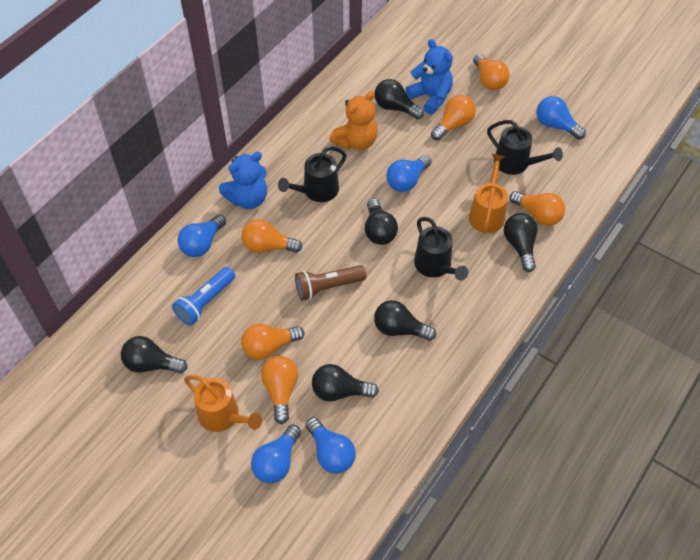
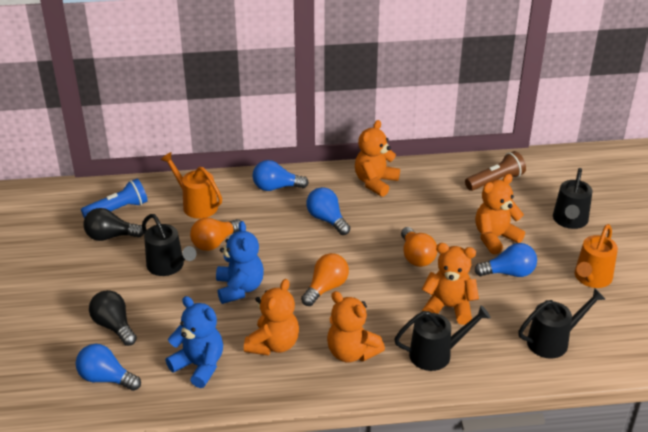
black light bulb: [121,336,188,374] [312,364,379,402] [365,198,398,245] [374,300,436,341] [375,79,424,120] [503,213,538,272] = 6 -> [83,208,144,241] [89,290,137,346] = 2
black watering can: [278,146,346,202] [414,217,468,281] [487,120,563,175] = 3 -> [142,214,196,276] [394,305,491,371] [518,288,606,359] [553,168,592,229] = 4
blue light bulb: [177,214,226,257] [251,424,301,483] [306,417,356,474] [386,155,431,192] [537,96,586,140] = 5 -> [76,344,141,391] [253,160,309,191] [306,187,350,235] [474,243,537,277] = 4
orange light bulb: [241,324,304,360] [242,219,302,253] [261,356,298,424] [431,95,476,141] [473,54,510,90] [509,191,565,226] = 6 -> [190,218,241,251] [301,253,349,306] [401,227,437,267] = 3
orange teddy bear: [329,91,378,150] = 1 -> [244,279,299,356] [327,291,385,363] [355,120,400,197] [422,243,479,325] [475,174,525,254] = 5

